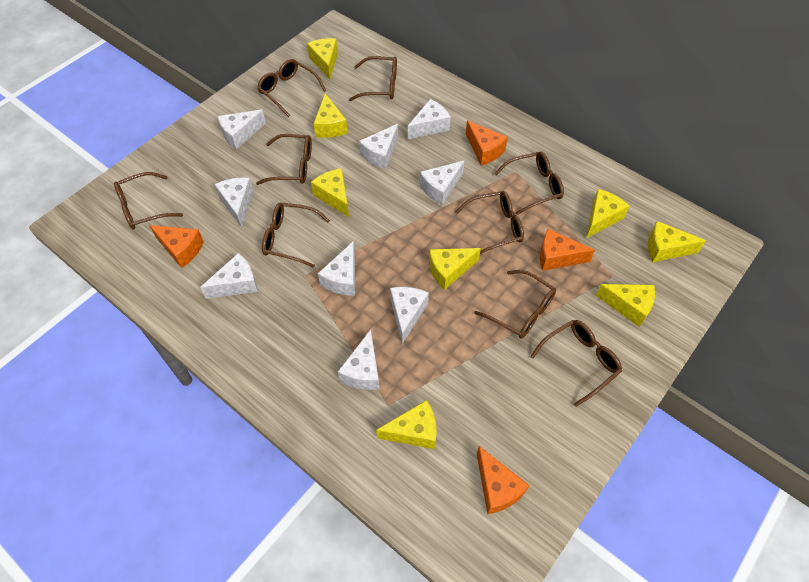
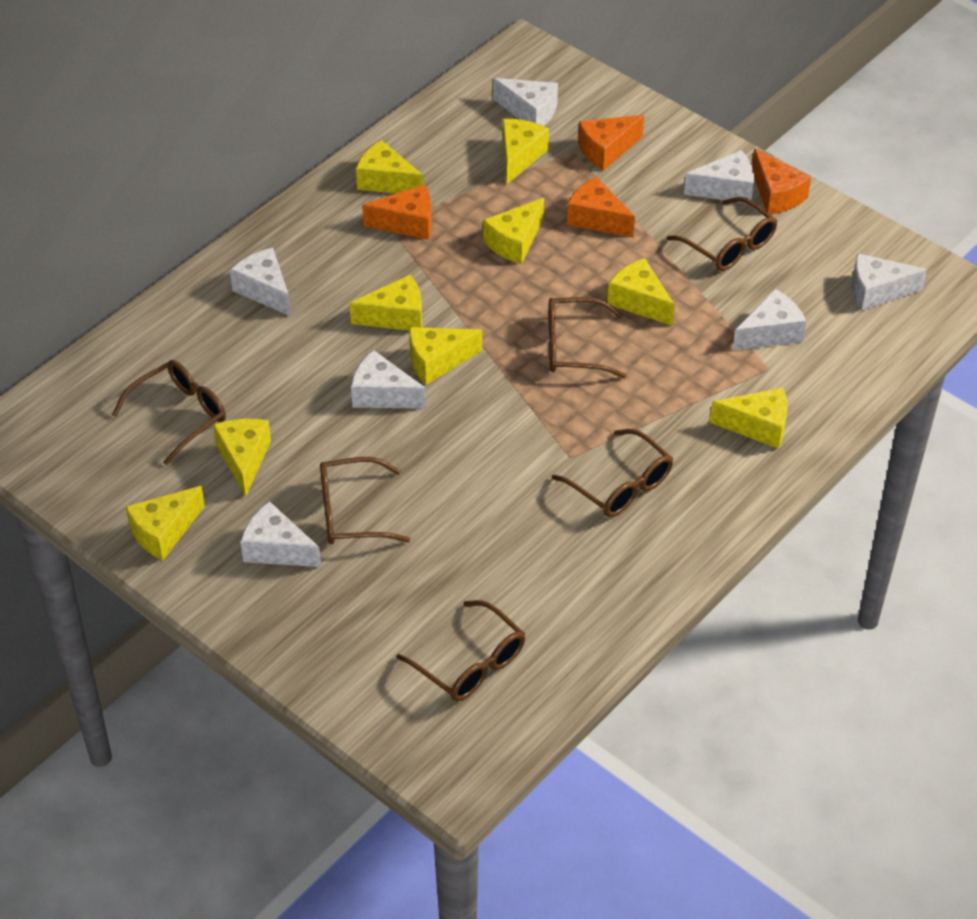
brown glasses: [114,172,183,230] [256,134,312,185] [257,59,326,117] [262,203,330,268] [349,56,397,101] [455,191,524,254] [474,270,556,339] [494,152,564,215] [530,320,622,407] = 9 -> [112,360,226,465] [320,457,410,544] [396,600,525,701] [548,297,626,378] [552,429,673,517] [667,197,777,271] = 6
white cheese: [200,253,258,299] [214,177,253,228] [218,109,266,149] [318,241,355,296] [338,330,379,390] [359,124,398,169] [390,287,429,344] [408,99,451,139] [420,161,464,205] = 9 -> [230,248,291,316] [240,501,321,567] [351,350,426,409] [493,78,558,126] [684,150,754,203] [733,289,806,350] [852,253,927,311] = 7
yellow cheese: [307,38,338,79] [311,168,349,217] [313,93,348,138] [376,400,437,449] [429,248,481,290] [586,189,629,238] [596,284,655,327] [648,221,706,263] = 8 -> [125,486,205,561] [213,418,271,496] [350,275,422,331] [356,140,423,193] [409,327,482,385] [483,198,544,264] [502,119,549,184] [607,258,675,326] [710,387,788,449] = 9

